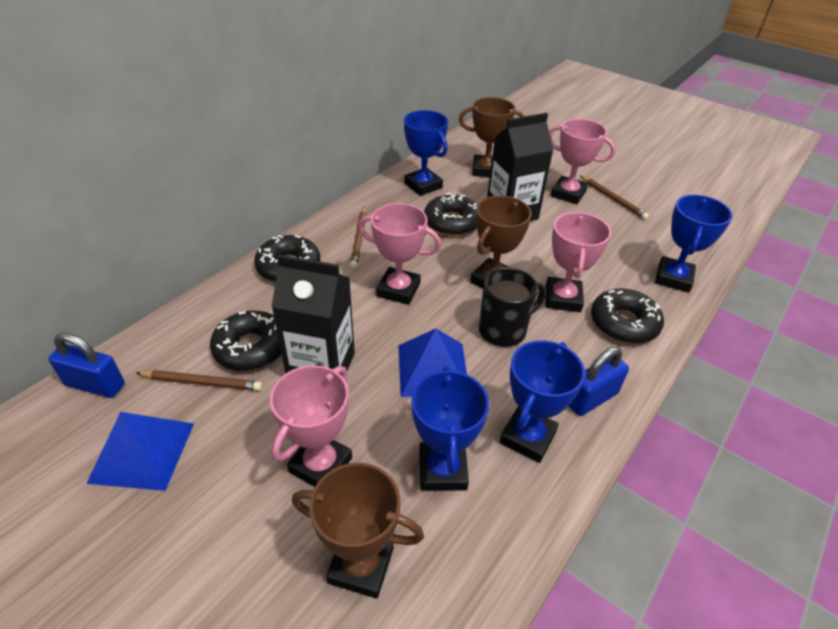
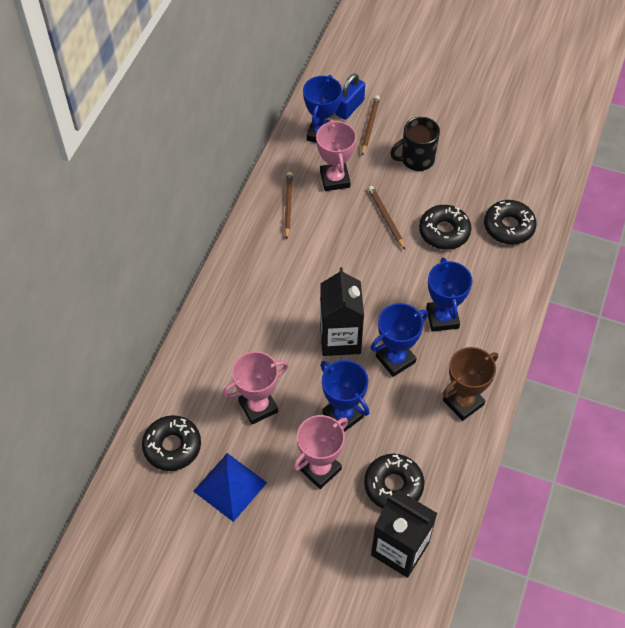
blue padlock: [48,332,125,398] [569,347,629,416] = 2 -> [335,73,365,120] = 1
blue pyramid: [86,412,194,491] [398,328,467,397] = 2 -> [193,453,267,522] = 1
brown trophy: [292,463,424,599] [459,97,524,177] [470,196,532,289] = 3 -> [443,347,498,421] = 1
pink trophy: [270,365,352,487] [358,203,441,305] [546,212,611,312] [549,119,616,204] = 4 -> [223,351,289,425] [293,415,348,489] [316,119,357,191] = 3

